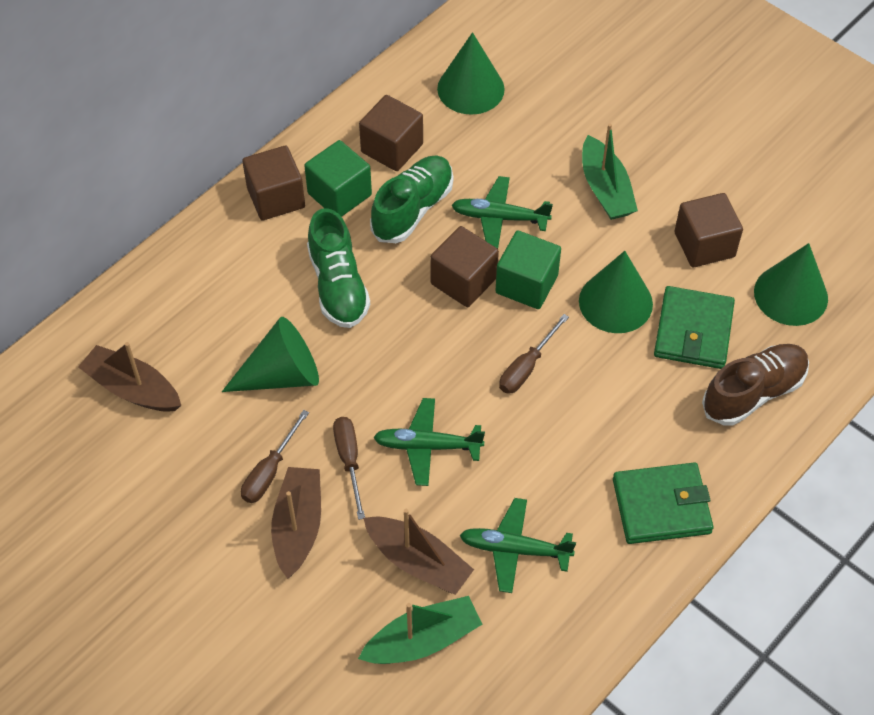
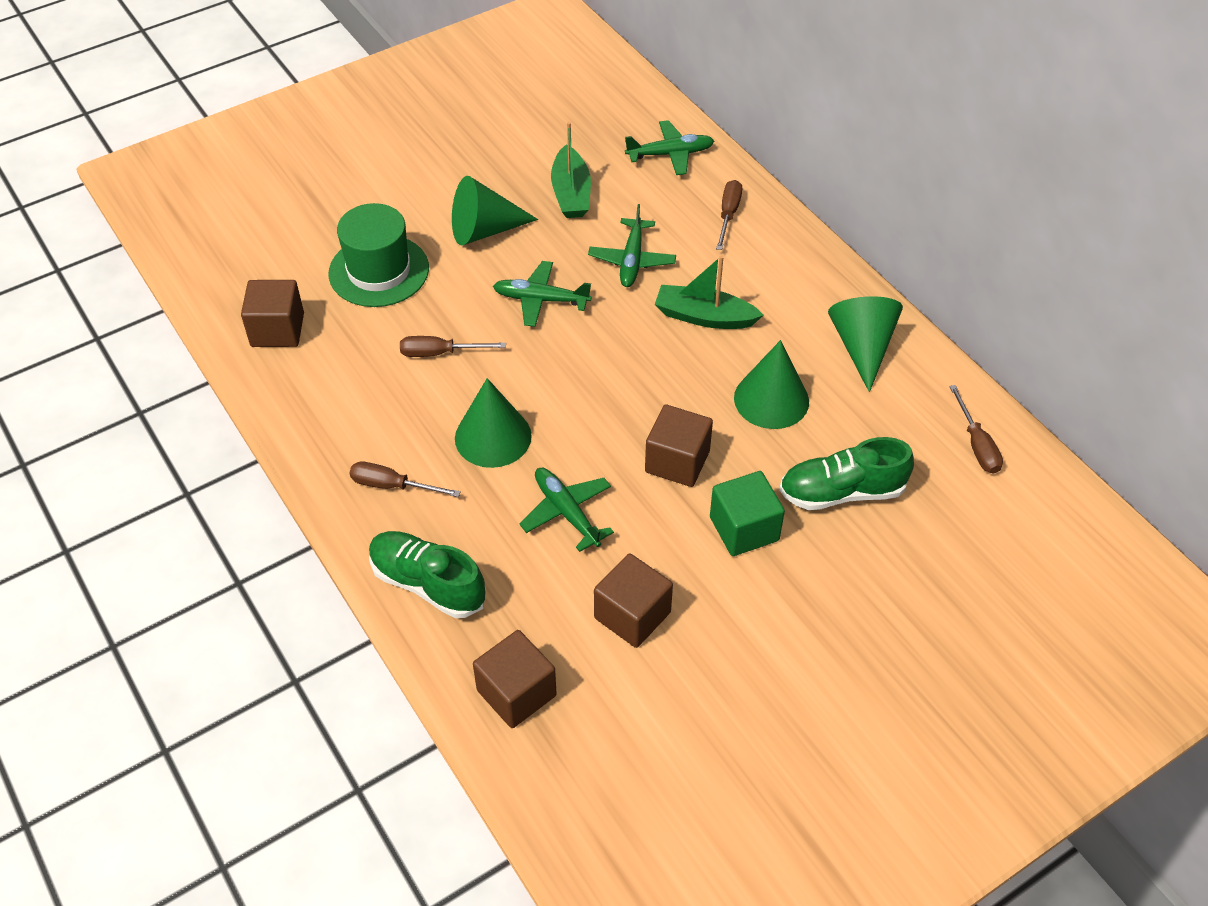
brown boat: [78,342,181,412] [271,467,321,579] [363,509,474,595] = 3 -> none = 0
brown screwdriver: [241,410,309,503] [333,417,365,520] [499,314,569,394] = 3 -> [350,462,461,497] [400,336,506,357] [716,180,742,250] [949,385,1003,474] = 4
brown shoe: [702,344,809,426] = 1 -> none = 0
green cube: [304,140,372,217] [495,230,561,309] = 2 -> [710,471,785,556] = 1
green hat: none = 0 -> [329,203,429,307] = 1
green plane: [373,398,485,486] [451,176,553,249] [460,498,576,593] = 3 -> [493,261,591,327] [519,468,614,552] [588,204,676,287] [625,120,714,175] = 4
green wallet: [613,462,714,544] [654,286,735,369] = 2 -> none = 0

